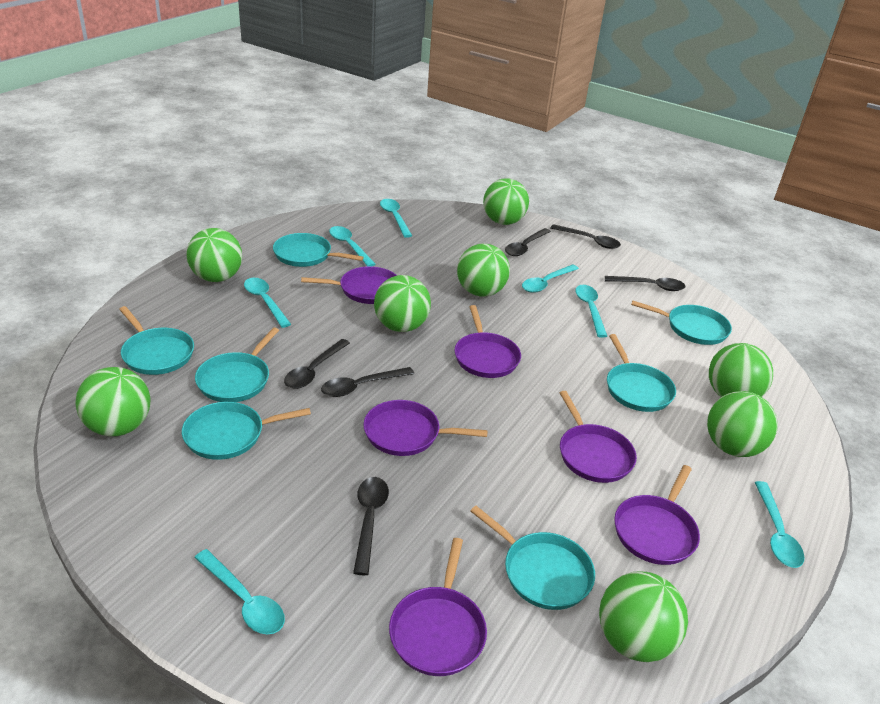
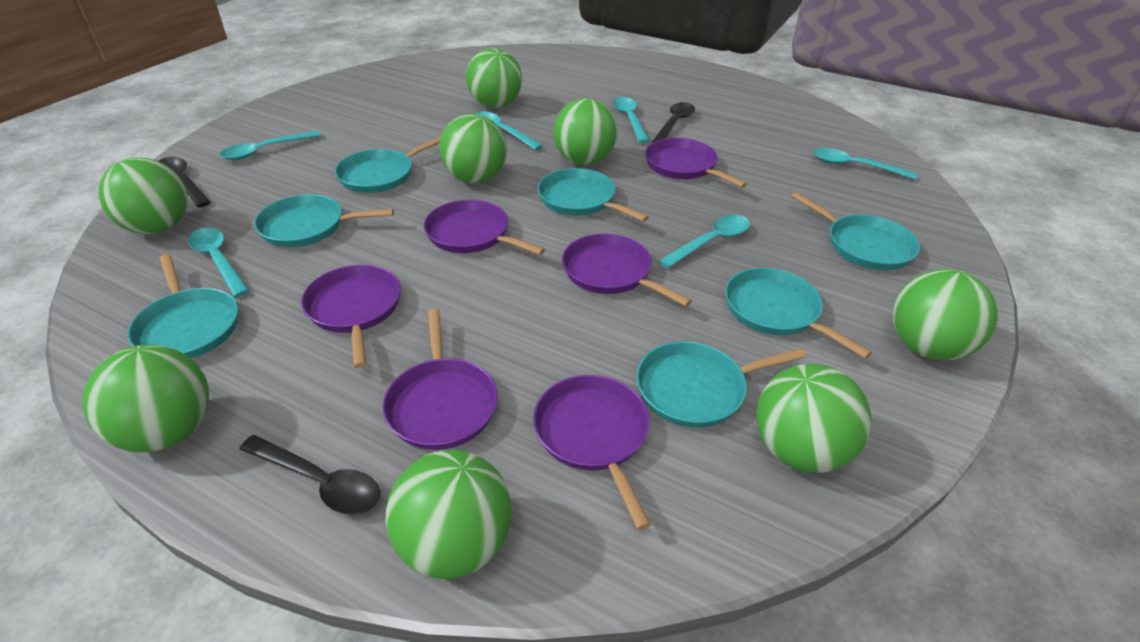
black spoon: [284,339,350,389] [321,367,414,397] [353,477,389,575] [505,228,551,256] [551,224,621,249] [605,276,685,291] = 6 -> [159,157,211,207] [239,435,380,515] [651,102,695,143] = 3
turquoise spoon: [194,549,285,634] [244,278,291,328] [329,226,376,267] [380,199,412,238] [522,264,579,293] [575,285,607,338] [755,481,804,568] = 7 -> [188,228,250,297] [219,131,322,160] [474,111,543,150] [613,97,650,143] [659,215,750,268] [813,148,917,180] = 6

